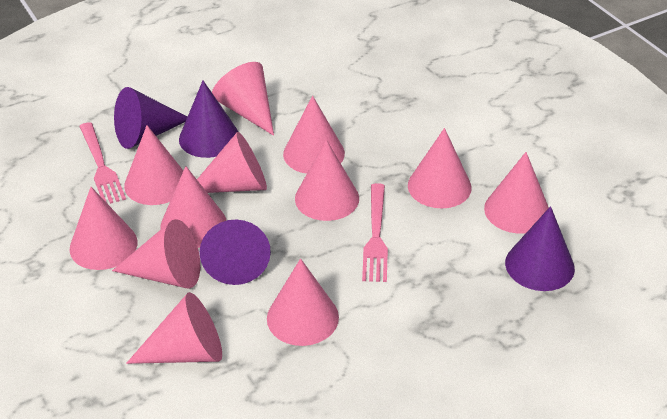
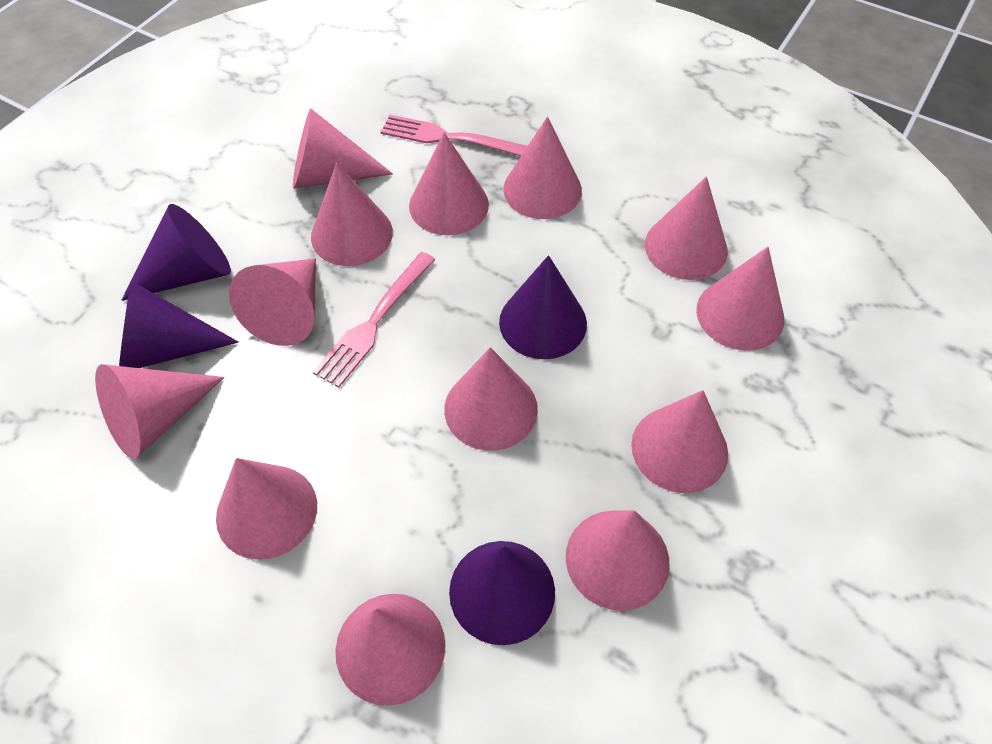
pink cone: [69,187,138,270] [112,219,200,289] [124,125,183,205] [126,292,222,364] [160,166,226,248] [197,132,267,193] [212,62,274,136] [267,258,339,346] [283,96,345,174] [295,140,359,221] [408,128,472,208] [484,152,549,234] = 12 -> [95,364,225,459] [216,458,317,560] [229,259,316,346] [293,108,393,189] [311,163,393,266] [335,594,446,706] [409,133,489,235] [444,347,538,451] [503,117,582,219] [566,510,669,611] [631,390,728,493] [645,176,728,280] [696,247,784,351] = 13

